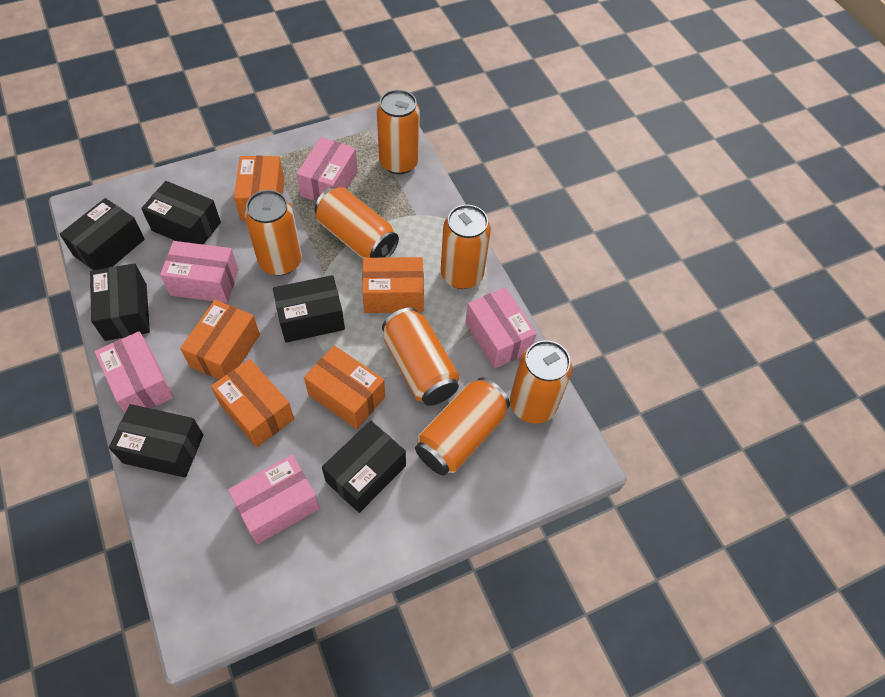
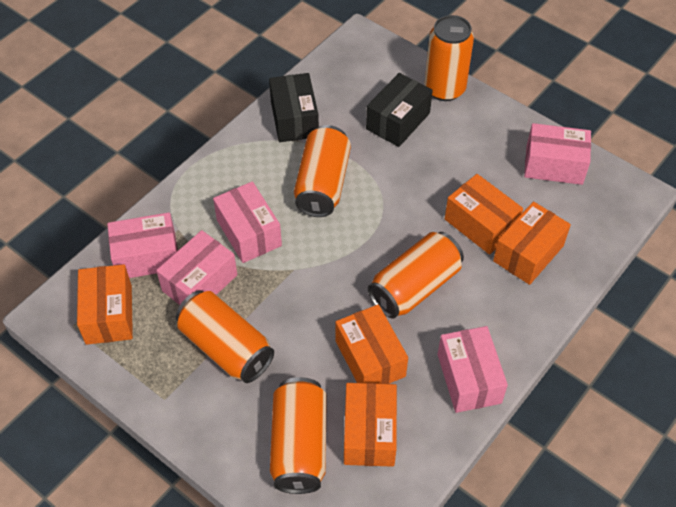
black box: [60,198,145,270] [90,263,150,341] [109,404,203,478] [141,181,221,245] [273,275,345,343] [322,421,406,513] = 6 -> [269,73,319,142] [366,73,433,147] = 2
orange can: [244,190,302,276] [315,187,399,259] [377,89,420,174] [382,308,459,406] [415,377,510,475] [441,205,491,289] [510,340,572,424] = 7 -> [176,290,274,383] [270,377,327,494] [294,125,351,217] [368,232,464,319] [425,15,474,101] = 5

